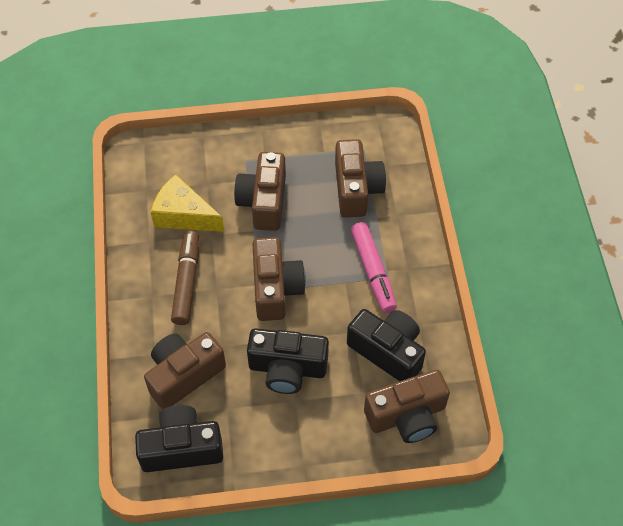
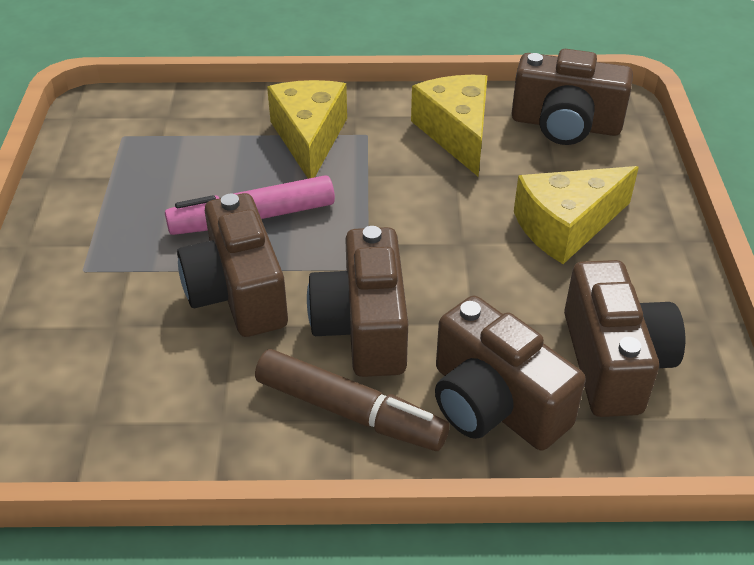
black camera: [135,405,223,472] [247,328,329,394] [347,309,426,381] = 3 -> none = 0
yellow cheese: [151,174,224,232] = 1 -> [267,80,347,179] [411,75,487,177] [514,166,639,264] = 3

